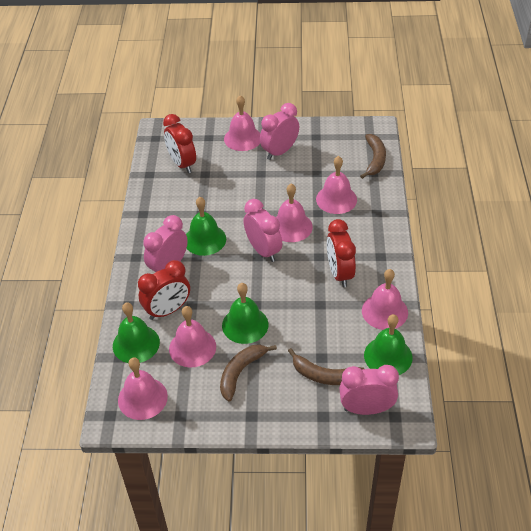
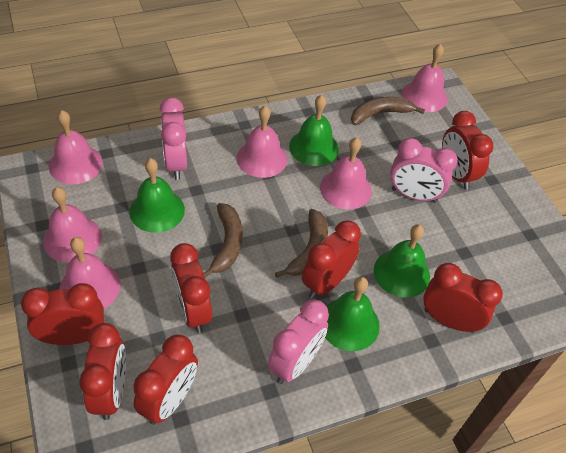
pink clock: [143,215,188,272] [244,199,282,262] [260,103,299,160] [339,365,399,415] = 4 -> [160,98,187,180] [268,300,329,384] [390,138,458,203] = 3
red clock: [138,260,190,320] [163,114,196,173] [327,219,356,287] = 3 -> [21,283,104,345] [79,323,126,420] [133,335,198,425] [170,243,212,333] [302,221,361,299] [423,263,503,333] [442,111,494,190] = 7

